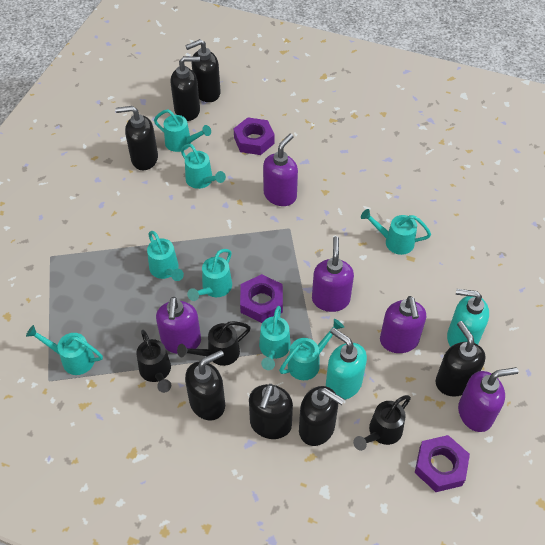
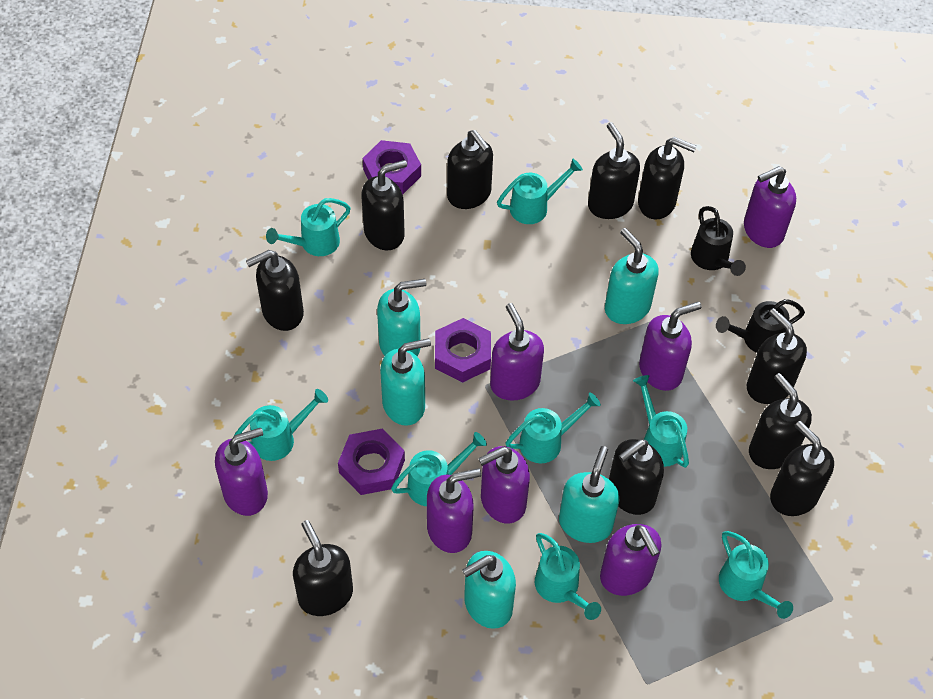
black soap dispenser: [115,106,158,170] [171,56,200,121] [185,39,221,102] [185,350,225,421] [249,384,293,439] [299,386,345,446] [436,321,485,397] = 7 -> [246,250,304,331] [293,520,353,616] [362,160,407,250] [447,130,493,209] [588,122,640,219] [609,439,664,515] [638,137,697,219] [747,308,807,404] [749,373,812,469] [770,421,834,516] = 10
black watering can: [136,330,171,393] [177,321,251,366] [353,395,411,451] = 3 -> [691,206,746,276] [716,299,805,353] = 2
purple soap dispenser: [156,297,201,354] [263,134,298,206] [312,236,354,312] [380,296,426,353] [458,367,519,432] = 5 -> [215,428,268,516] [427,468,481,553] [478,446,530,524] [490,303,544,401] [600,524,661,596] [639,302,702,391] [744,166,796,248] = 7
turquoise soap dispenser: [326,328,367,400] [447,289,489,347] = 2 -> [377,279,426,356] [380,338,431,426] [462,551,516,629] [559,446,619,543] [605,228,659,324] = 5

